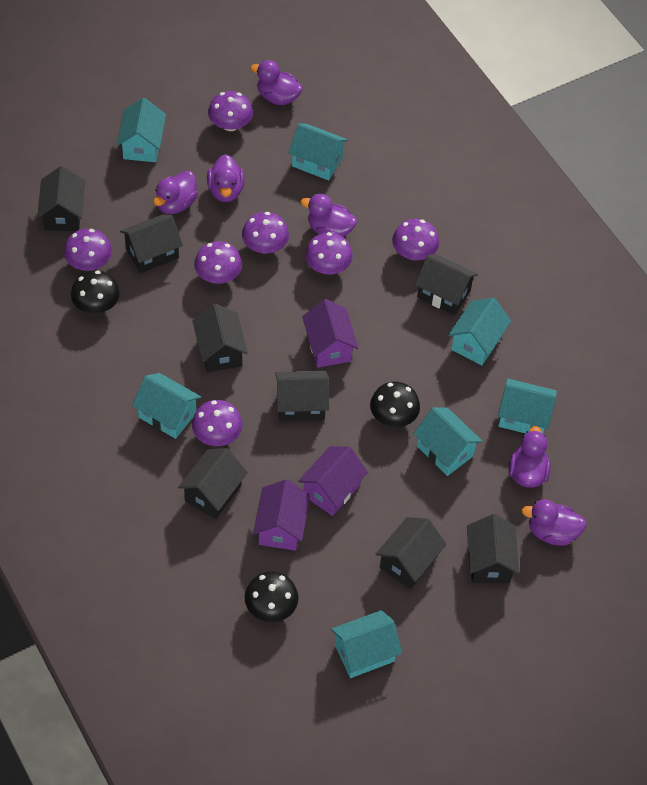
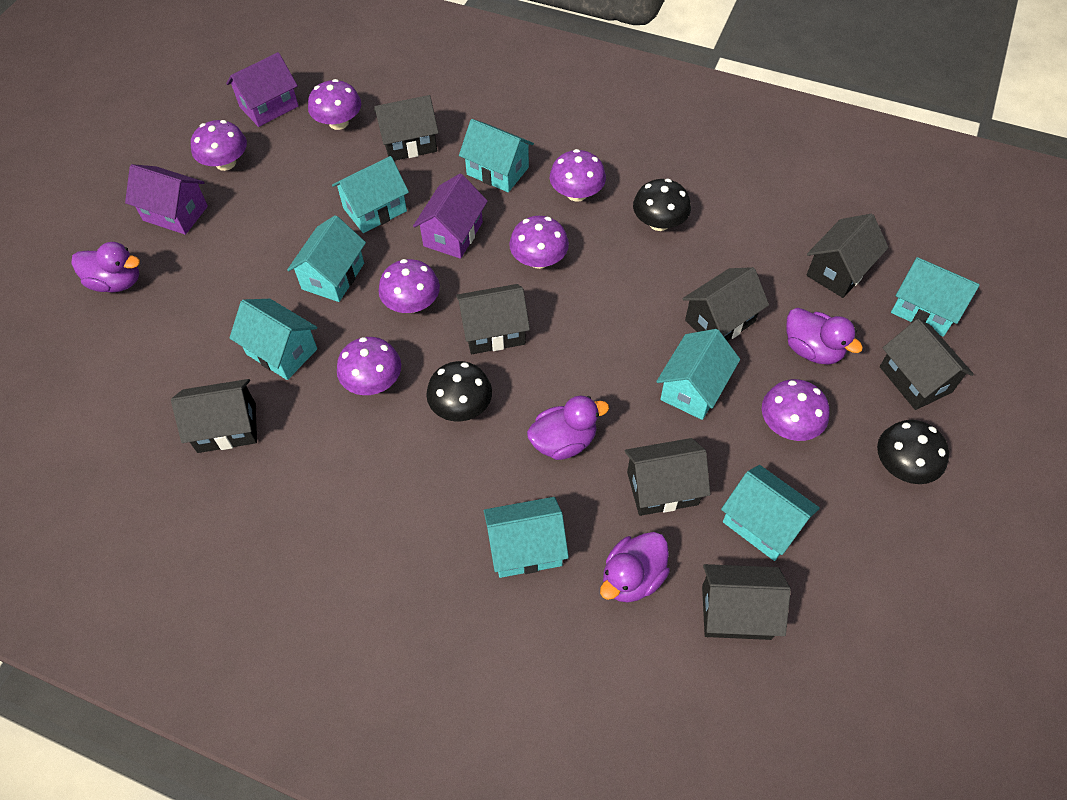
purple duck: [153,171,198,214] [207,154,245,202] [250,60,303,105] [301,194,357,237] [509,426,551,488] [521,500,587,546] = 6 -> [72,242,140,292] [527,396,609,460] [600,532,670,602] [786,308,863,365] = 4
turquoise house: [117,98,166,162] [132,373,201,439] [288,124,348,180] [331,610,402,678] [413,407,483,476] [448,297,511,365] [498,379,557,434] = 7 -> [230,299,317,380] [287,215,366,302] [332,156,409,233] [459,119,534,192] [484,497,569,578] [656,329,740,420] [721,465,820,561] [891,257,980,337] = 8

